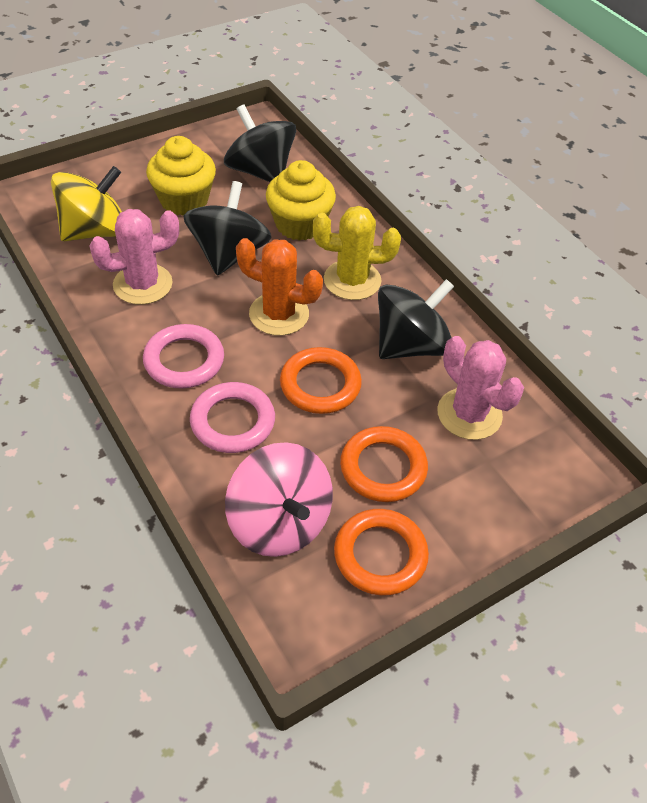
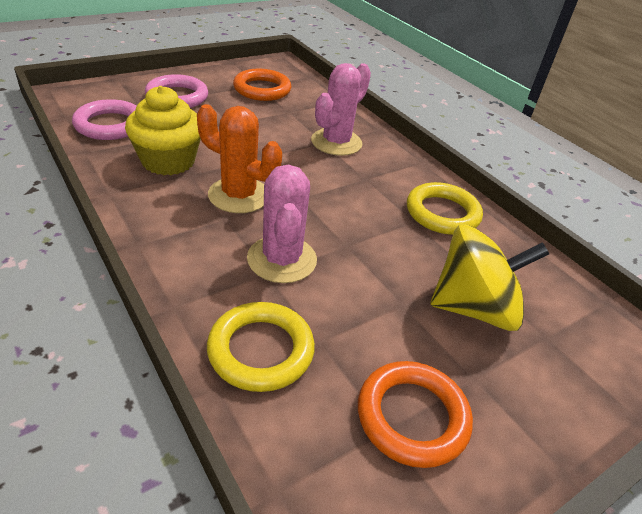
black spinning top: [183,181,272,276] [224,104,296,182] [378,279,454,359] = 3 -> none = 0
orange ring: [280,347,362,414] [334,509,429,596] [340,426,428,502] = 3 -> [233,69,291,101] [358,361,473,468] = 2
pink spinning top: [225,442,333,557] = 1 -> none = 0
yellow cactus: [313,206,401,300] = 1 -> none = 0
yellow cupcake: [146,136,216,216] [266,160,336,241] = 2 -> [125,86,201,175] = 1
yellow ring: none = 0 -> [207,302,315,392] [407,182,483,235] = 2

